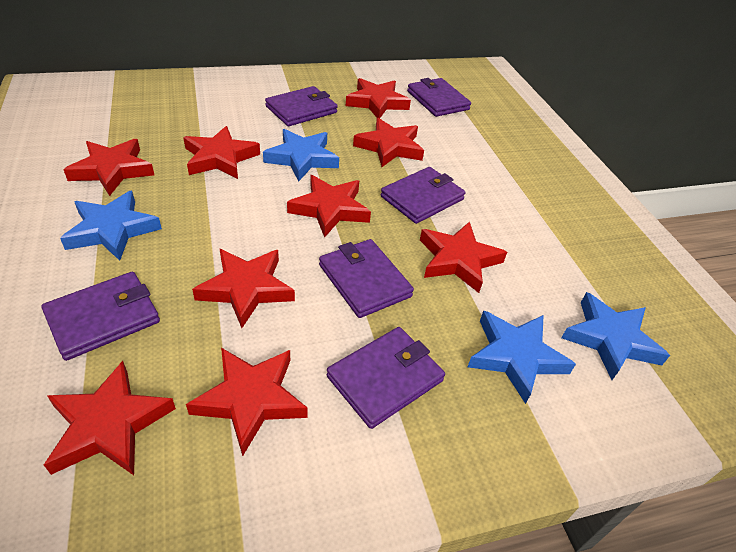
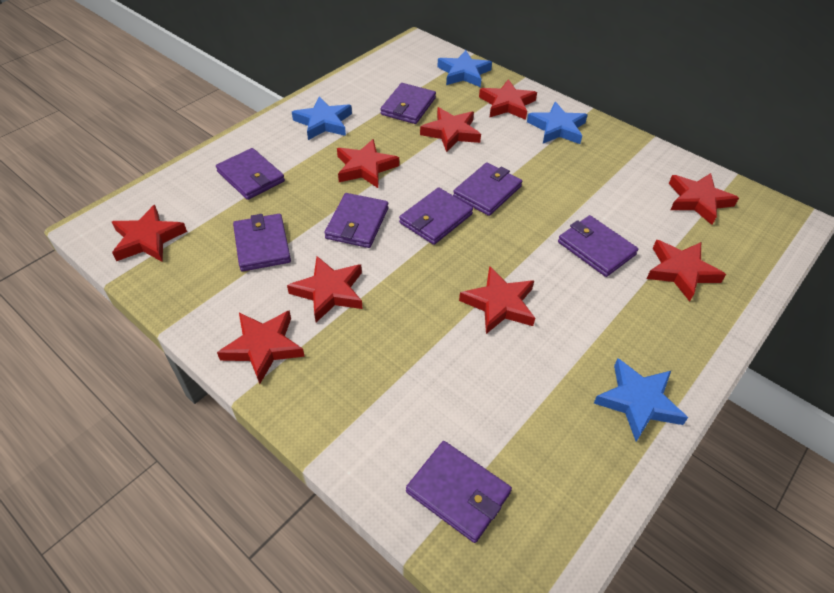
purple wallet: [41,272,160,361] [265,86,338,126] [319,239,414,318] [327,327,445,429] [381,167,466,224] [407,78,471,117] = 6 -> [216,148,285,200] [233,214,291,271] [324,193,389,248] [380,83,436,124] [399,187,473,245] [406,441,512,543] [453,162,522,216] [558,215,638,277] = 8

